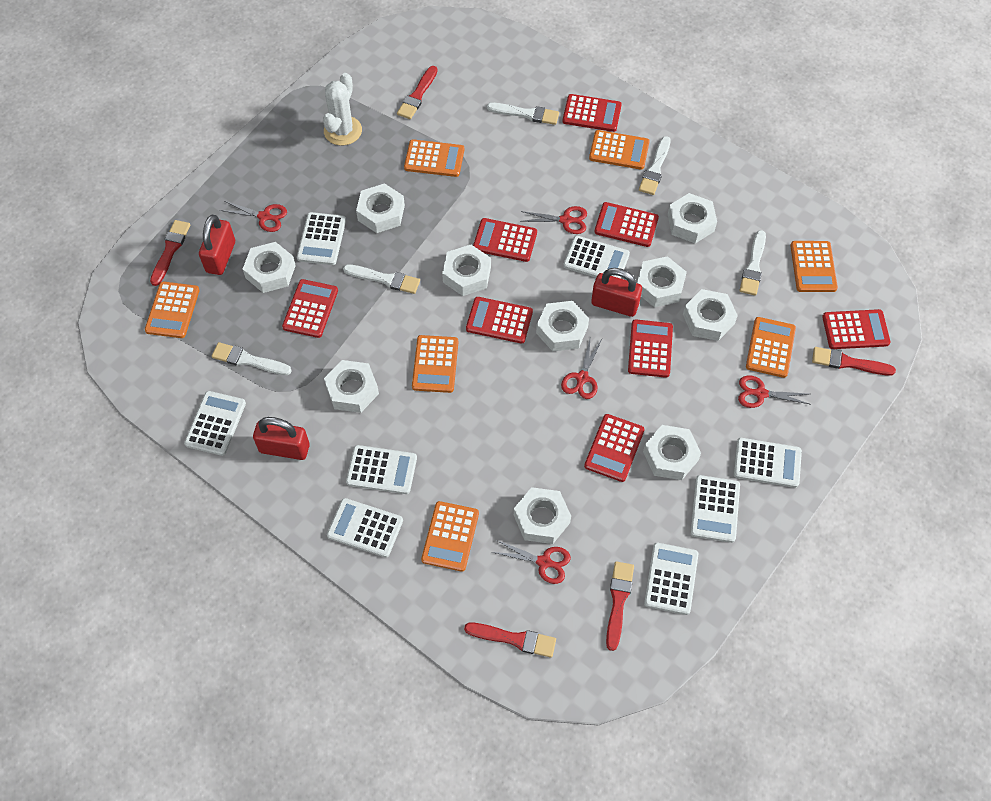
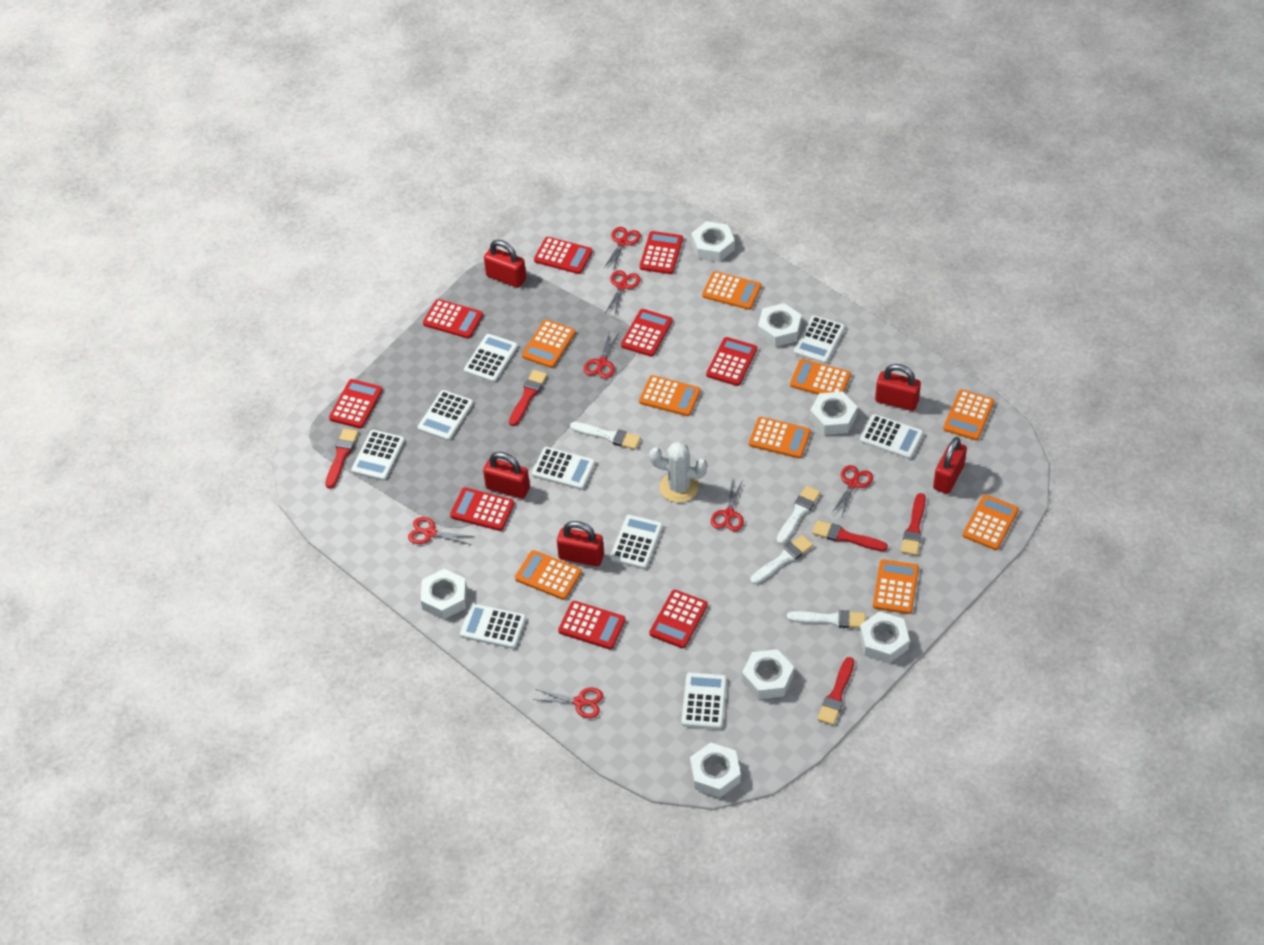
orange calculator: [145,282,200,338] [404,139,464,177] [412,335,459,393] [421,501,479,572] [589,130,650,170] [746,317,796,378] [790,241,838,292] = 7 -> [515,550,582,600] [522,320,576,368] [639,375,701,416] [702,271,761,310] [749,417,811,458] [790,359,851,395] [873,559,919,614] [943,389,994,441] [963,494,1019,550] = 9
red calculator: [282,279,338,338] [466,297,533,344] [473,218,537,262] [563,94,622,132] [584,414,644,482] [594,202,659,247] [628,319,673,378] [822,309,890,349] = 8 -> [329,379,383,428] [423,299,483,339] [450,487,515,531] [534,237,593,274] [558,601,626,649] [621,309,673,357] [640,231,683,274] [649,590,708,648] [706,337,757,386] = 9
red padlock: [199,215,235,275] [253,417,310,460] [591,268,642,317] = 3 -> [483,452,530,499] [484,240,526,288] [557,521,604,566] [875,364,921,411] [933,437,967,494] = 5
red scissors: [220,201,287,232] [492,540,571,584] [520,206,587,234] [561,339,602,399] [738,375,809,408] = 5 -> [408,517,475,545] [532,688,603,718] [584,333,619,379] [604,227,641,271] [605,270,640,315] [711,480,744,531] [831,465,873,516] = 7
white brush: [212,342,292,375] [343,264,420,294] [487,103,559,125] [639,136,671,195] [739,230,766,296] = 5 -> [570,422,641,450] [750,535,813,585] [776,486,821,545] [787,610,866,628] = 4
white calculator: [184,391,246,456] [297,212,346,265] [327,498,403,557] [346,445,417,494] [563,236,630,278] [644,543,698,615] [690,475,740,543] [734,438,802,488] = 8 -> [351,430,405,481] [418,390,473,441] [460,604,526,649] [464,334,518,383] [532,447,595,490] [610,515,663,569] [681,672,727,729] [794,315,845,364] [860,414,923,459] = 9
white nut: [243,242,296,293] [324,360,379,413] [356,183,405,233] [442,245,491,296] [514,487,571,544] [536,301,589,351] [637,256,687,307] [643,425,701,480] [668,193,717,243] [683,289,738,341] = 10 -> [421,569,467,620] [690,742,741,798] [691,221,735,262] [742,649,794,699] [758,303,802,347] [810,391,857,435] [859,611,910,663] = 7

